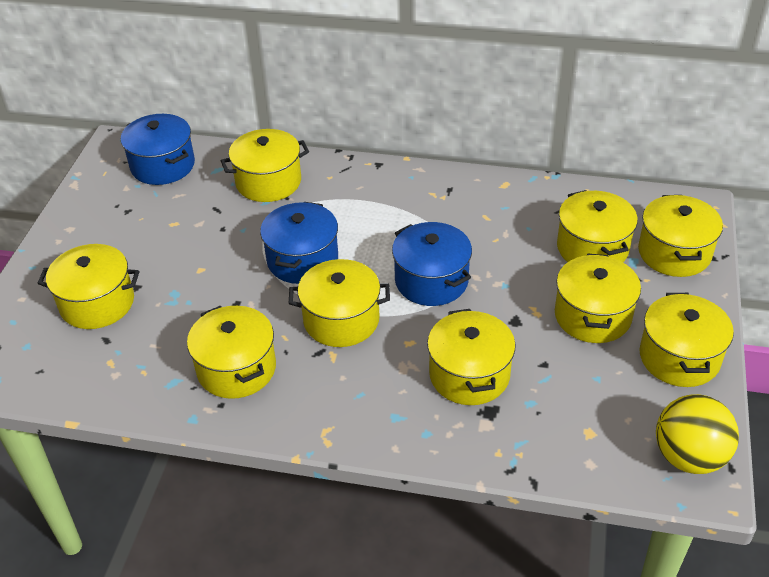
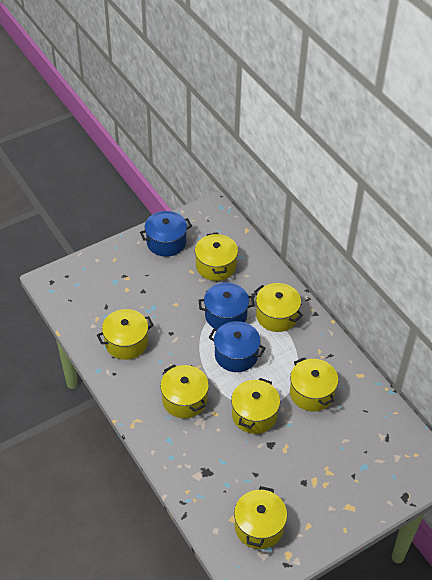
yellow ball: [656,394,739,474] = 1 -> none = 0
yellow pot: [37,244,139,329] [187,305,276,399] [221,129,309,202] [288,259,390,347] [427,309,516,405] [555,253,641,343] [557,190,638,262] [638,195,723,277] [640,293,734,387] = 9 -> [97,309,154,360] [160,364,209,418] [195,233,238,281] [231,378,280,434] [234,486,287,549] [254,283,303,332] [290,357,338,411] = 7

